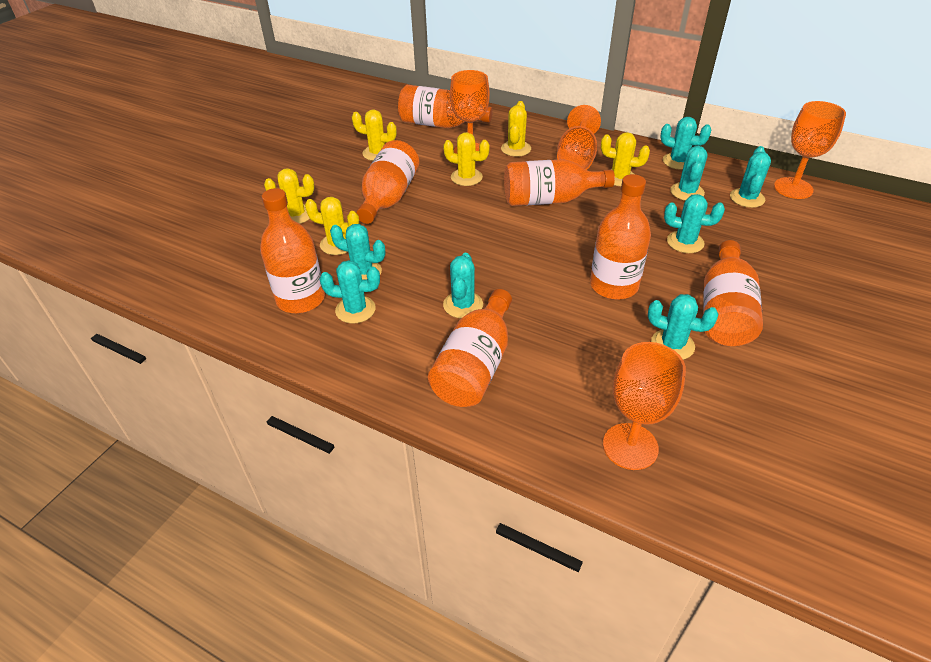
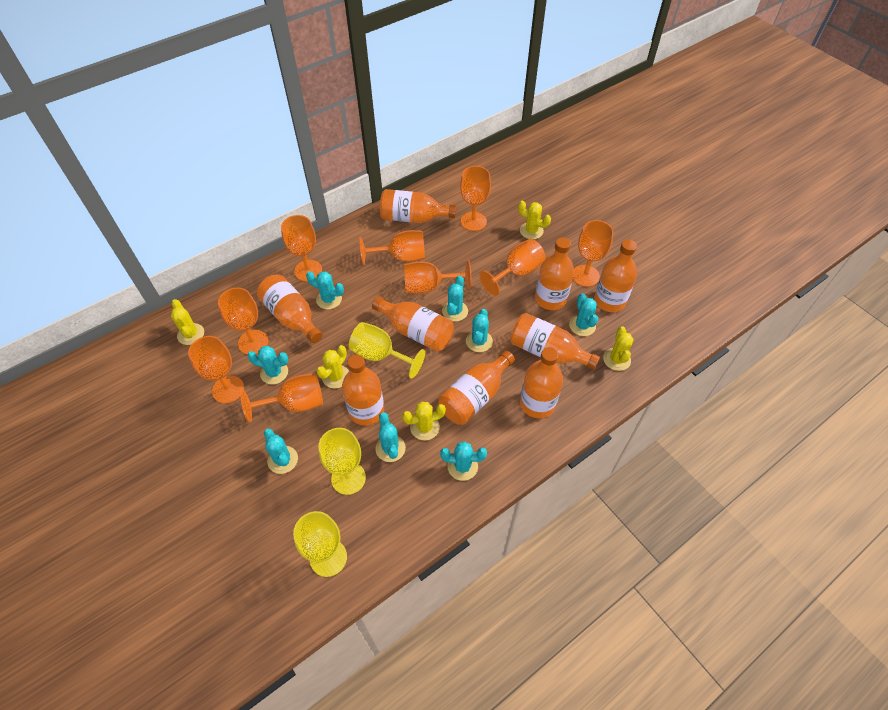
orange bottle: [260,188,325,314] [356,140,419,224] [398,85,493,128] [428,289,512,407] [504,159,615,206] [590,174,651,300] [703,240,763,346] = 7 -> [257,274,322,343] [342,355,384,426] [372,296,454,351] [380,189,457,223] [438,351,515,425] [510,313,600,370] [520,347,563,418] [535,237,574,310] [594,240,637,312] = 9
orange goblet: [450,70,490,154] [557,105,601,170] [603,342,686,470] [774,101,846,199] = 4 -> [188,336,244,403] [218,288,268,355] [241,373,323,422] [281,215,322,281] [359,230,425,265] [404,260,472,294] [460,166,491,231] [479,239,546,296] [573,220,614,287] = 9
yellow cactus: [264,168,315,224] [305,197,359,255] [352,109,397,161] [443,132,490,186] [501,101,531,157] [601,132,650,186] = 6 -> [171,299,204,345] [316,345,349,388] [402,402,446,440] [518,201,551,239] [603,326,634,371] = 5
yellow goblet: none = 0 -> [293,511,347,577] [318,428,366,495] [349,322,425,379] = 3

